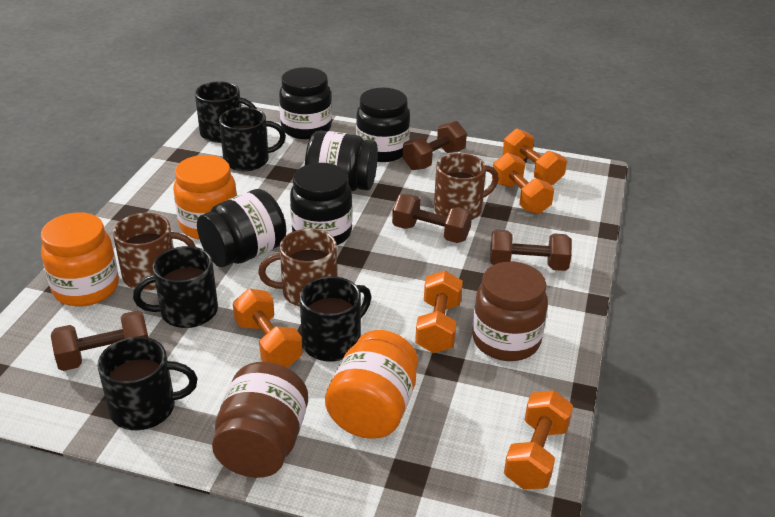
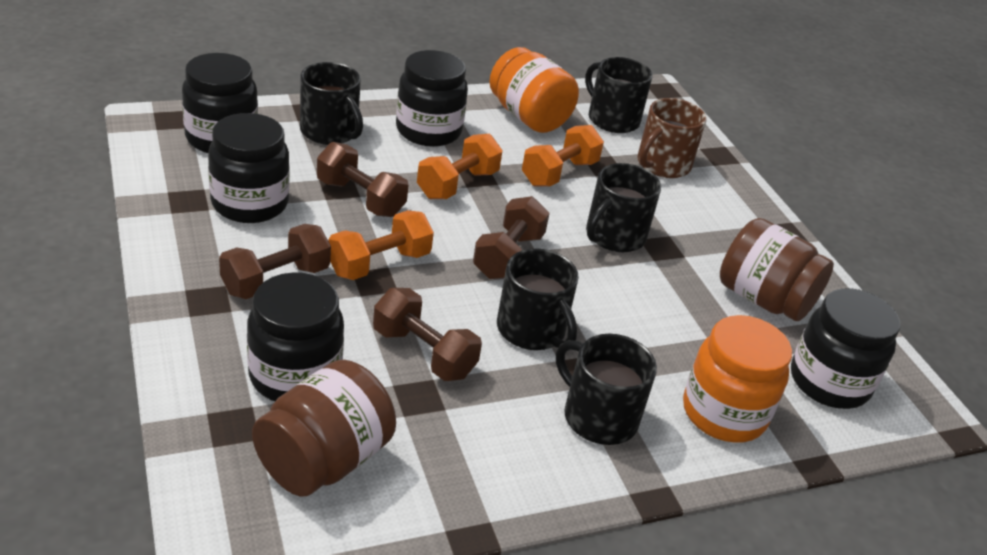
brown mug: [113,213,196,291] [258,229,337,307] [434,153,499,220] = 3 -> [637,98,706,178] = 1
orange dumbbell: [233,289,302,368] [415,271,463,353] [492,153,554,214] [503,129,567,185] [504,390,573,489] = 5 -> [329,210,434,280] [417,134,503,199] [522,125,604,186] = 3
orange jar: [41,212,119,307] [173,155,237,240] [325,330,418,439] = 3 -> [489,47,579,133] [683,315,792,443] = 2

